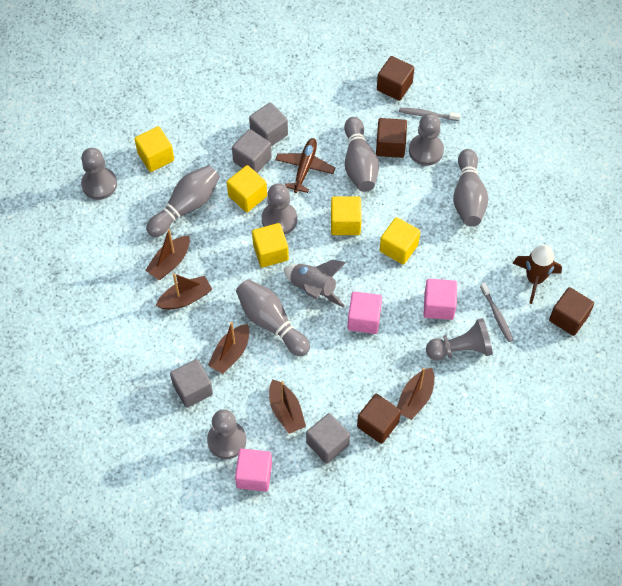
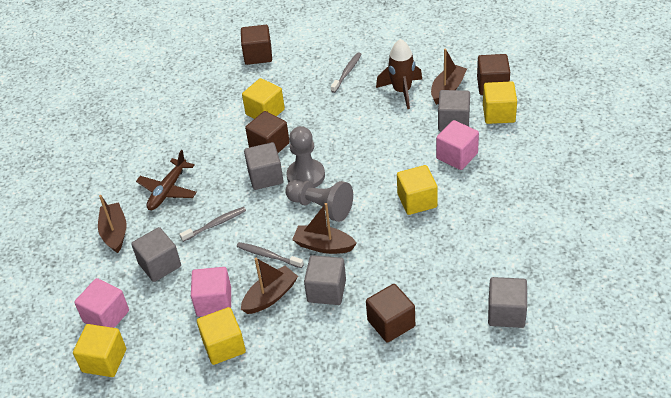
brown boat: [145,229,190,280] [156,273,212,310] [208,322,249,374] [269,379,306,434] [397,368,434,420] = 5 -> [98,195,127,253] [241,258,298,314] [292,203,357,254] [431,49,467,105] = 4
grey bowling pin: [146,165,220,237] [236,279,310,356] [344,117,379,192] [453,149,488,227] = 4 -> none = 0
grey cube: [170,359,213,408] [232,129,272,173] [249,102,288,146] [306,413,350,464] = 4 -> [131,227,181,282] [244,142,283,190] [304,255,346,305] [438,90,470,131] [488,277,527,328] = 5
grey pawn: [81,148,117,200] [207,409,246,459] [262,183,297,235] [409,113,444,166] [426,318,493,360] = 5 -> [285,179,353,222] [286,126,325,188] = 2
grey rocket: [284,259,346,308] = 1 -> none = 0
grey toothbrush: [399,108,461,121] [480,282,513,342] = 2 -> [180,207,246,242] [237,242,304,268] [331,52,362,93] = 3

